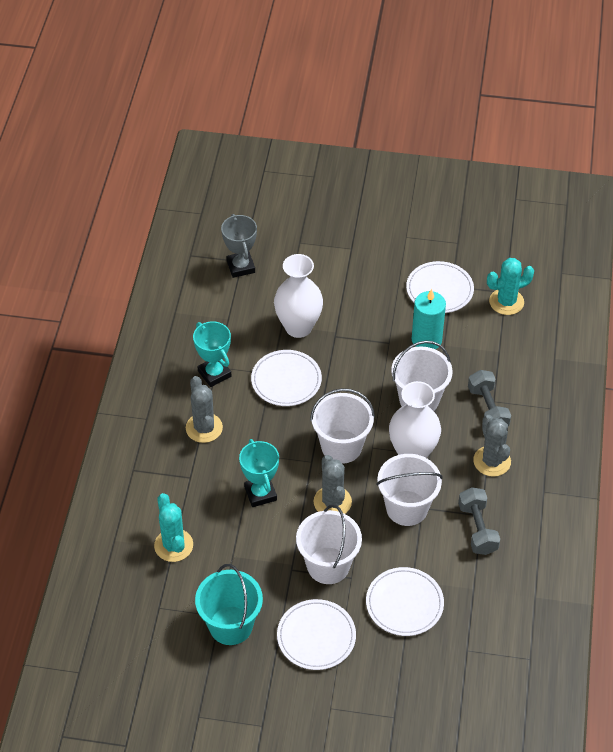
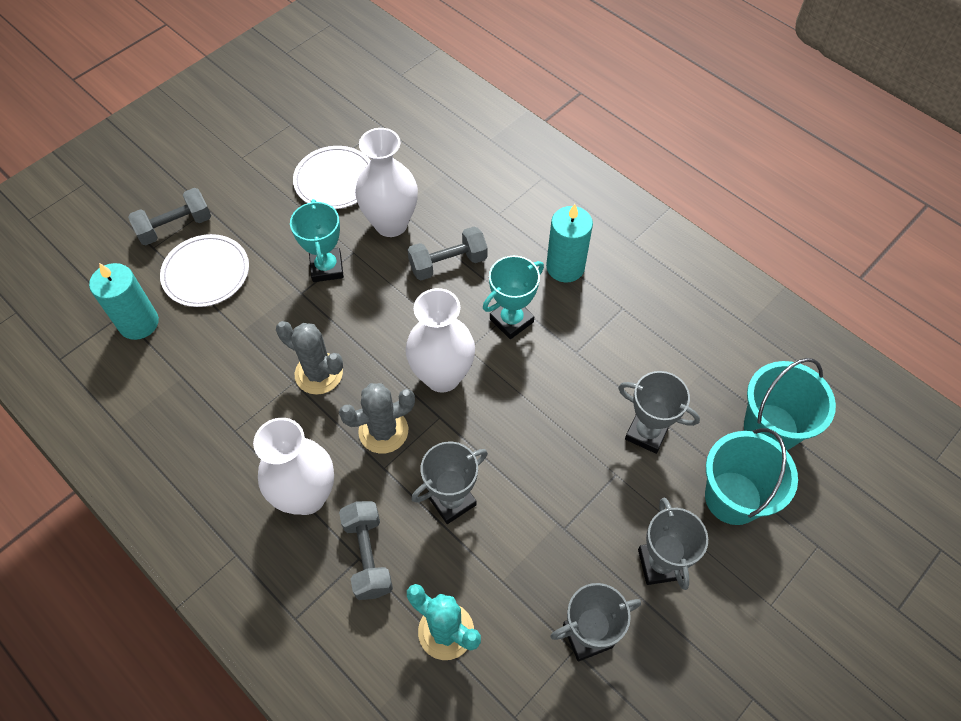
grey cactus: [186,376,223,443] [313,455,352,514] [473,415,511,477] = 3 -> [276,321,343,395] [339,383,415,454] = 2
grey dumbbell: [458,487,500,555] [468,370,511,426] = 2 -> [128,188,211,245] [339,501,393,600] [408,227,488,280] = 3
grey trophy: [221,214,257,278] = 1 -> [411,441,488,524] [550,583,641,661] [618,371,700,454] [638,497,708,590] = 4
turquoise bucket: [195,564,263,645] = 1 -> [705,428,798,525] [744,358,836,450] = 2
turquoise cactus: [154,493,193,562] [487,258,534,315] = 2 -> [407,584,481,660] = 1
turquoise candle: [412,289,446,349] = 1 -> [89,263,159,340] [546,204,593,282] = 2
white bucket: [296,504,362,584] [310,388,375,464] [376,454,443,526] [391,341,453,411] = 4 -> none = 0
white plate: [251,350,322,406] [277,599,356,670] [366,567,444,636] [406,261,474,313] = 4 -> [160,234,249,307] [293,146,371,209] = 2
white vase: [274,254,323,338] [389,381,441,458] = 2 -> [253,418,334,515] [355,128,418,237] [405,288,475,393] = 3

